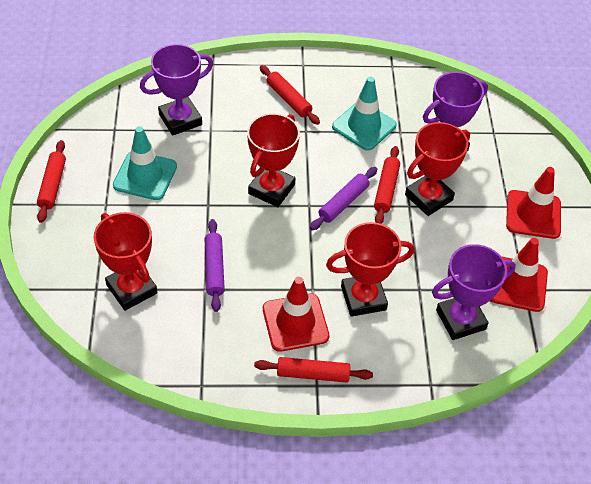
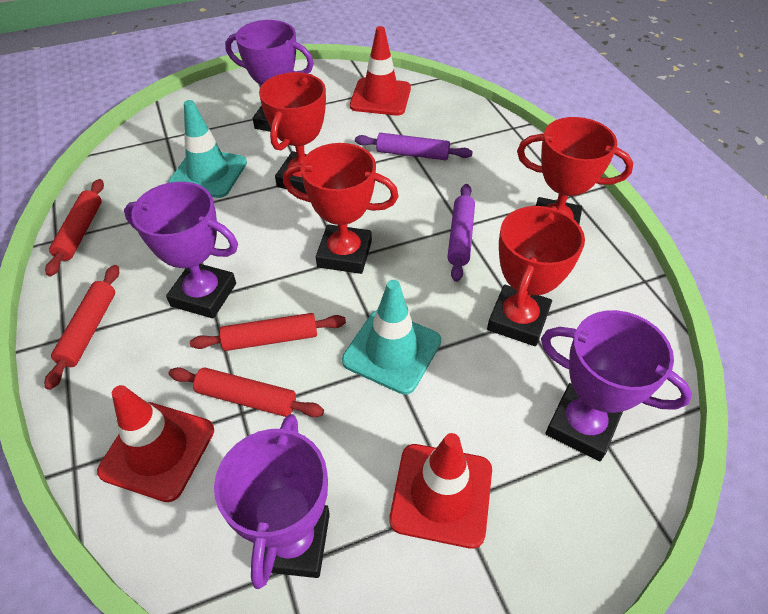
purple trophy: [140,44,213,136] [423,72,488,151] [432,244,516,340] = 3 -> [124,182,238,319] [214,414,330,589] [225,20,314,132] [541,310,692,461] = 4

